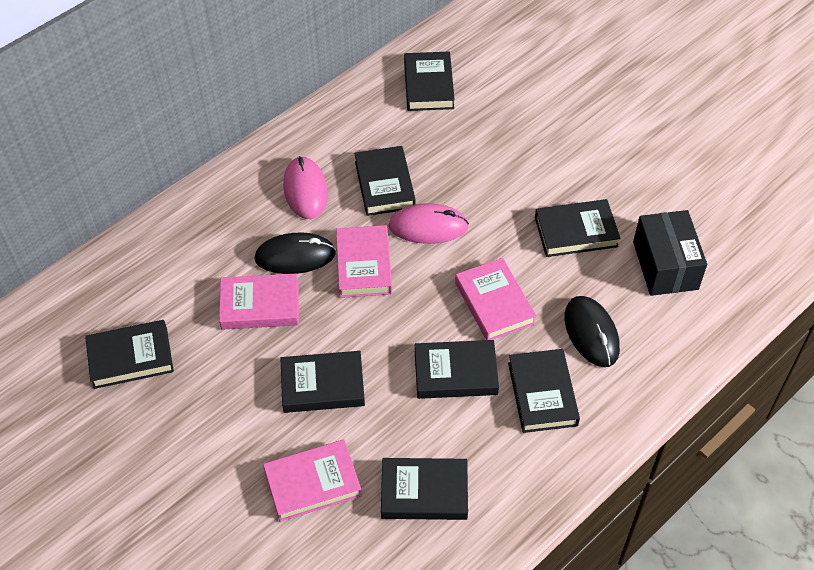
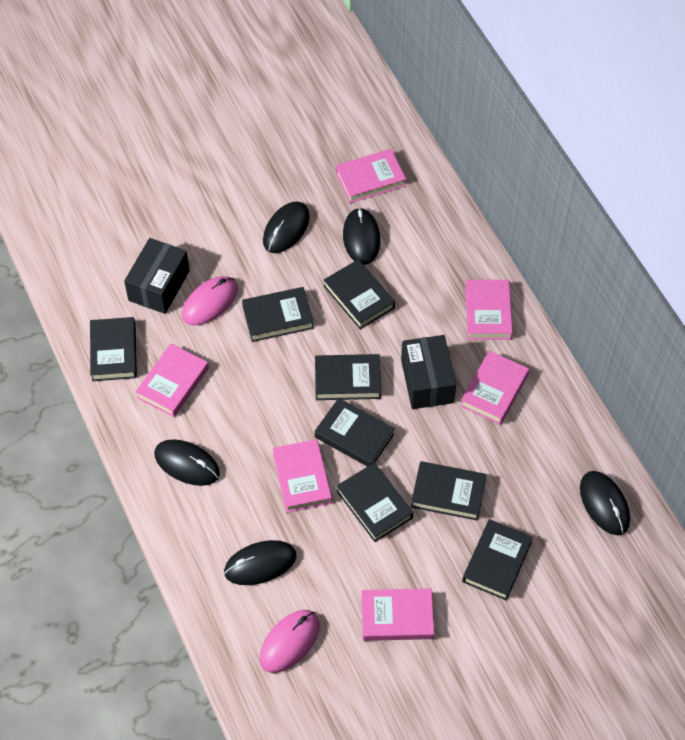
black box: [633,210,707,296] = 1 -> [124,238,190,314] [401,335,456,409] = 2
black mouse: [254,232,336,274] [564,296,620,367] = 2 -> [154,439,220,486] [224,540,297,585] [263,202,310,253] [343,208,380,265] [580,471,630,535] = 5
pink book: [219,273,299,330] [263,440,362,522] [336,225,392,298] [455,258,536,340] = 4 -> [135,344,209,417] [273,439,332,513] [336,149,406,203] [361,588,434,641] [460,351,529,425] [465,280,513,340] = 6

